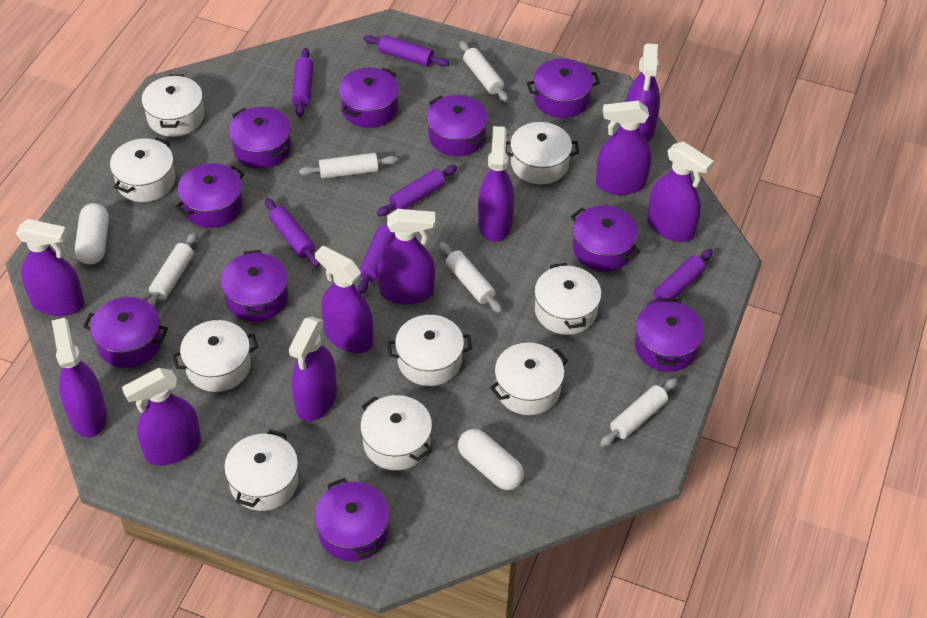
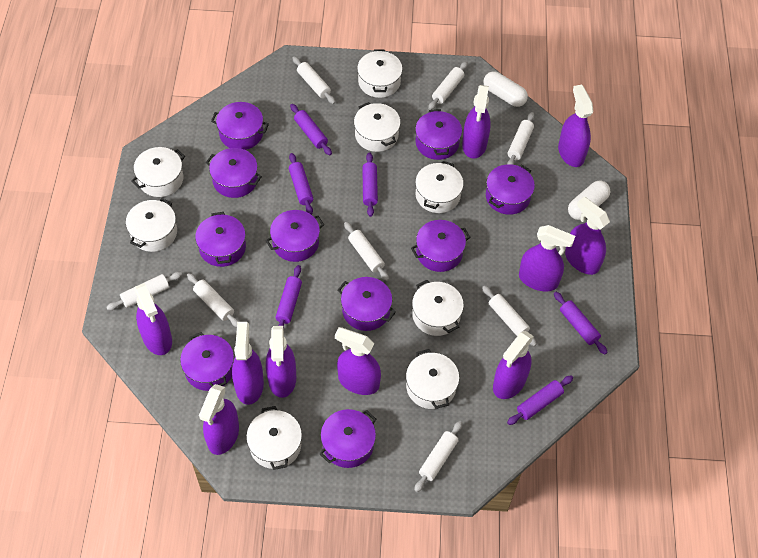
white pot: [110,138,175,202] [142,75,204,137] [172,320,258,392] [224,430,298,511] [360,395,432,470] [387,315,472,386] [490,343,568,415] [506,122,579,185] [534,263,602,335] = 9 -> [126,198,177,252] [131,147,185,197] [246,406,302,470] [354,102,401,152] [357,50,403,98] [406,349,459,409] [412,280,464,336] [415,161,464,213] = 8
white rolling pin: [147,232,197,307] [299,153,398,179] [439,242,502,313] [459,41,508,102] [600,378,678,447] = 5 -> [106,272,182,310] [187,273,240,327] [292,56,336,104] [344,222,389,281] [414,421,463,492] [428,61,468,110] [482,286,537,346] [507,112,534,165] = 8

